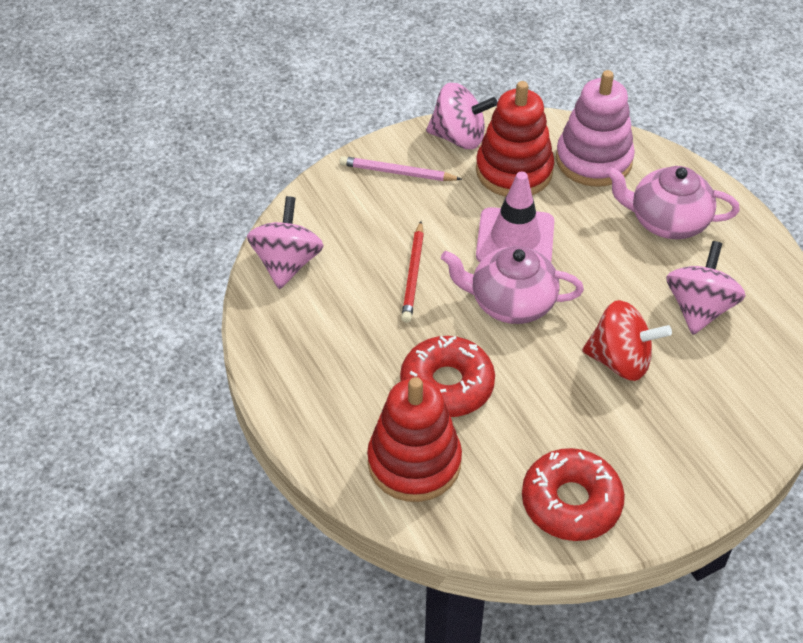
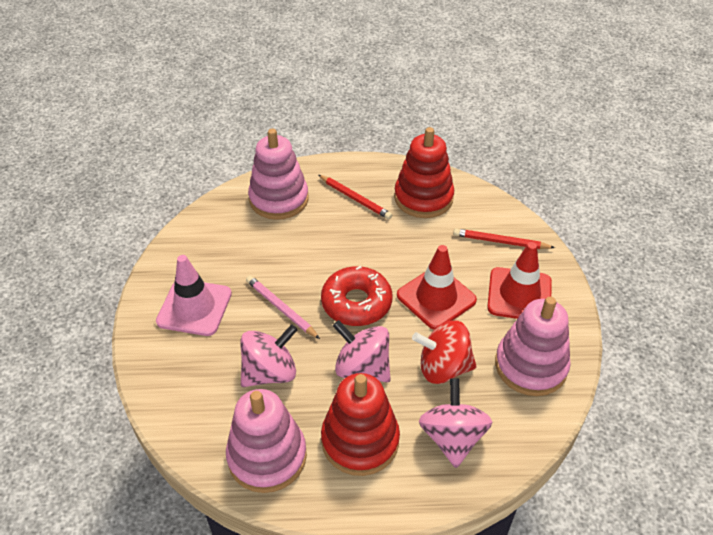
pink stacking toy: [556,70,635,187] = 1 -> [226,389,307,493] [248,129,309,220] [495,297,571,396] = 3
pink teapot: [441,246,584,324] [606,166,740,239] = 2 -> none = 0
red donut: [400,336,495,417] [522,448,625,541] = 2 -> [321,266,392,326] = 1
red pencil: [401,221,424,323] = 1 -> [319,175,392,220] [453,228,555,249] = 2
red traffic cone: none = 0 -> [397,245,477,330] [487,242,552,319] = 2

